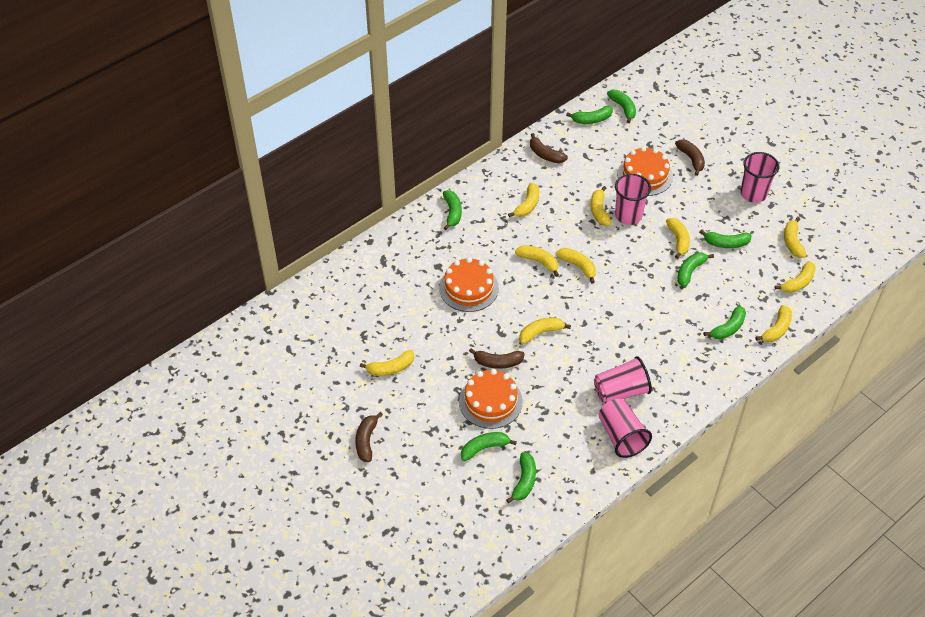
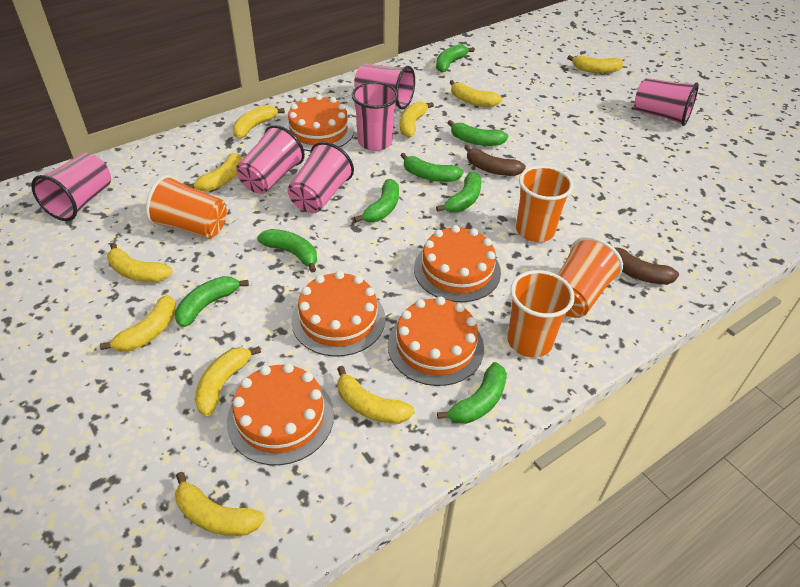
brown banana: [355,412,383,462] [469,348,525,369] [530,133,568,163] [675,139,705,176] = 4 -> [464,145,526,176] [607,242,679,285] = 2
orange cake: [439,257,499,312] [459,369,523,429] [617,146,673,196] = 3 -> [227,363,334,465] [284,94,354,151] [291,271,385,357] [388,297,484,386] [414,225,501,302] = 5
orange cup: none = 0 -> [146,175,227,238] [507,270,575,358] [516,165,573,242] [557,237,623,318] = 4
pink cup: [594,356,652,403] [598,399,652,458] [615,174,651,225] [740,152,779,203] = 4 -> [31,153,111,221] [236,125,305,194] [287,142,354,213] [352,82,399,151] [354,63,415,110] [634,78,699,126] = 6

